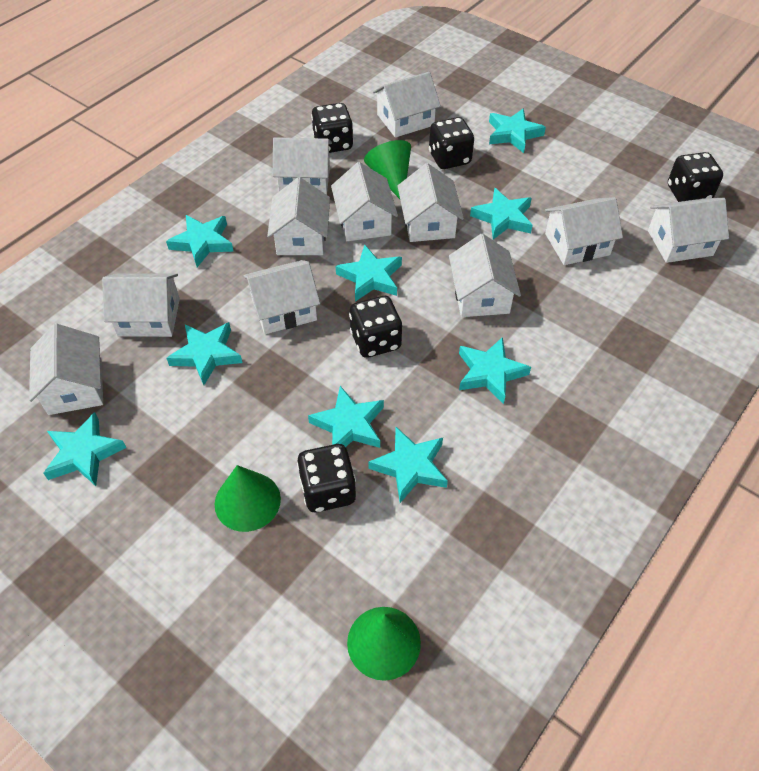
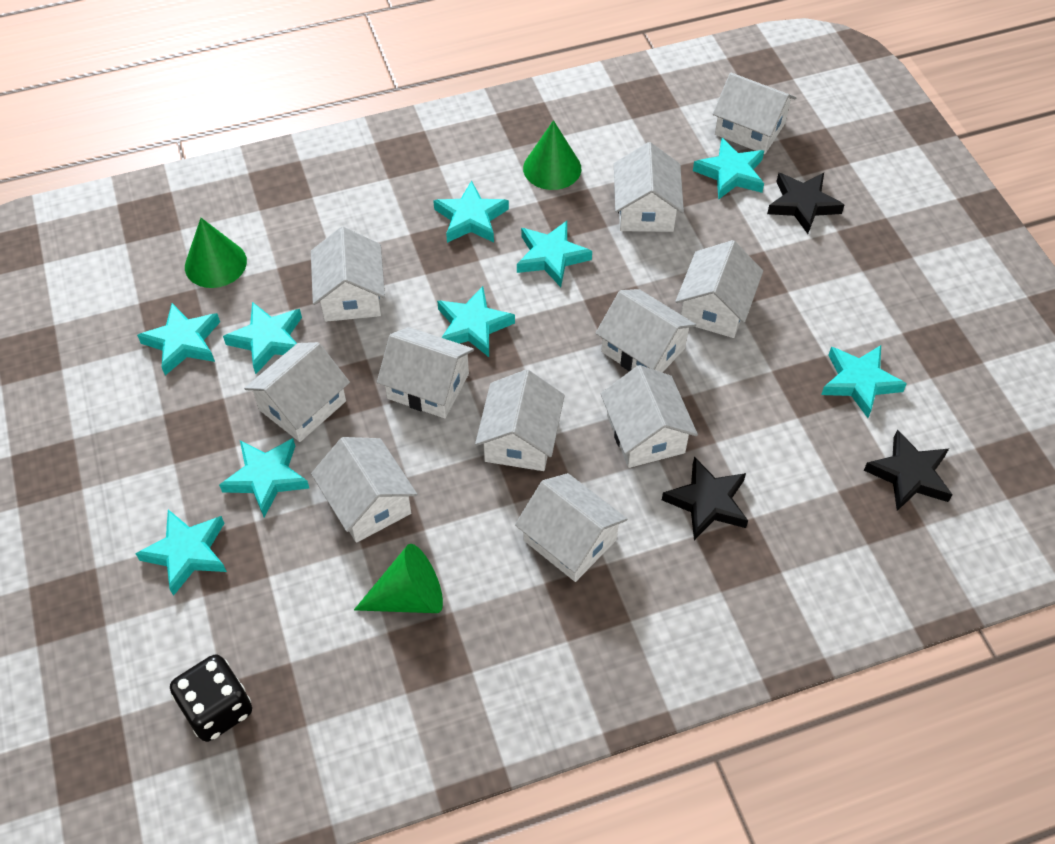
black dice: [297,444,356,512] [311,103,354,153] [349,296,402,358] [429,117,474,169] [668,152,723,202] = 5 -> [170,654,252,742] = 1
black star: none = 0 -> [662,457,748,540] [767,173,844,234] [864,430,953,511] = 3

